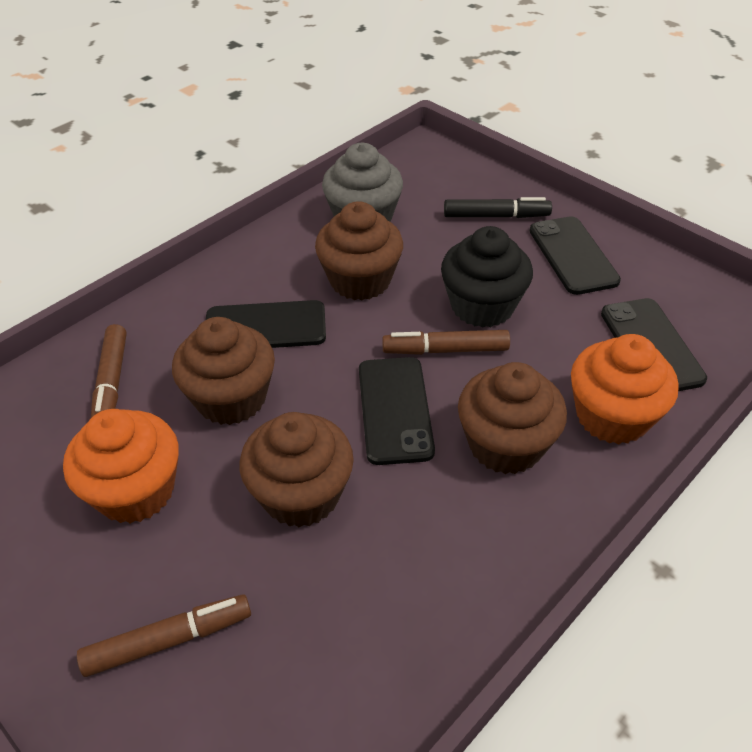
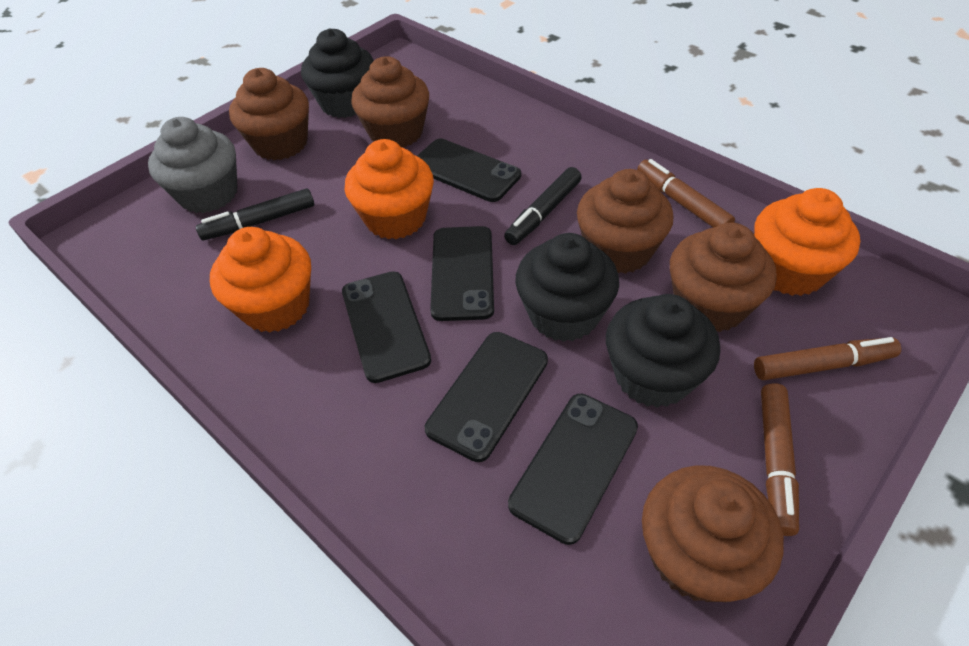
black cupcake: [441,226,533,328] = 1 -> [301,29,374,118] [515,233,619,342] [606,294,720,408] = 3
black marker: [444,197,552,218] = 1 -> [196,188,314,240] [504,167,582,245] = 2
black phone: [206,300,326,348] [359,357,435,465] [530,216,621,295] [601,298,707,391] = 4 -> [342,271,431,383] [417,139,521,202] [425,332,548,462] [430,226,494,321] [508,394,638,545] = 5
brown cupcake: [172,317,275,425] [240,412,354,527] [315,201,403,300] [458,362,567,474] = 4 -> [229,68,309,160] [351,56,429,147] [577,169,673,274] [642,465,784,602] [670,223,777,332] = 5
orange cupcake: [63,409,179,524] [571,334,679,444] = 2 -> [210,227,311,333] [345,139,434,239] [754,188,860,296] = 3

